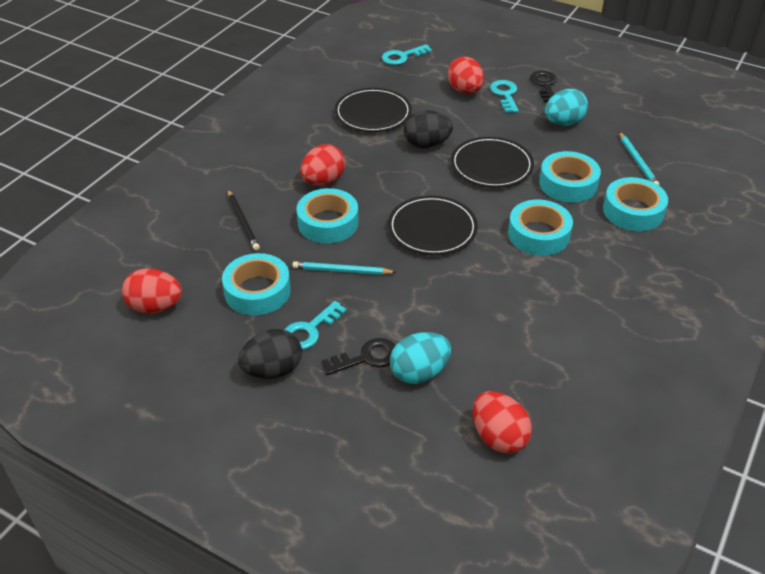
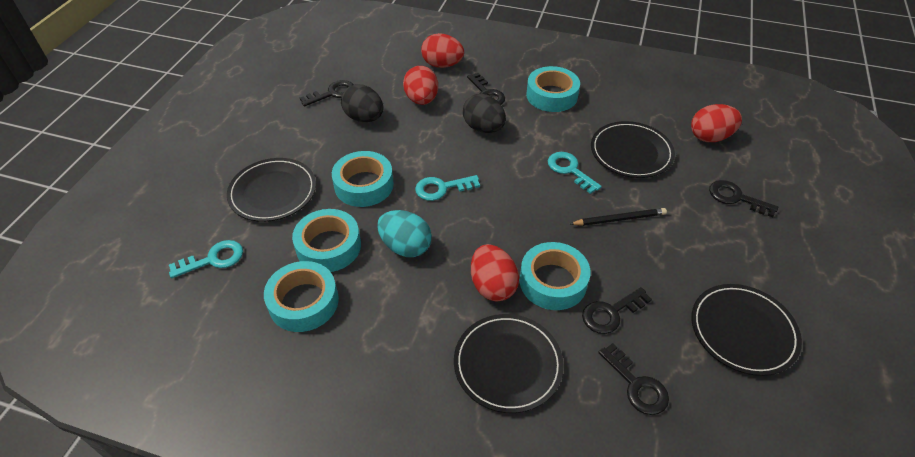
black key: [322,338,396,375] [530,70,557,102] = 2 -> [300,80,354,107] [467,73,505,105] [582,287,652,334] [598,343,669,415] [709,180,778,217] = 5
black plate: [334,88,412,132] [388,195,478,255] [451,137,534,188] = 3 -> [227,158,316,222] [454,314,564,413] [591,121,675,178] [691,284,802,376] = 4
turquoise egg: [390,332,451,384] [545,89,588,126] = 2 -> [377,210,432,257] = 1
turquoise pencil: [292,261,396,275] [619,132,660,185] = 2 -> none = 0

